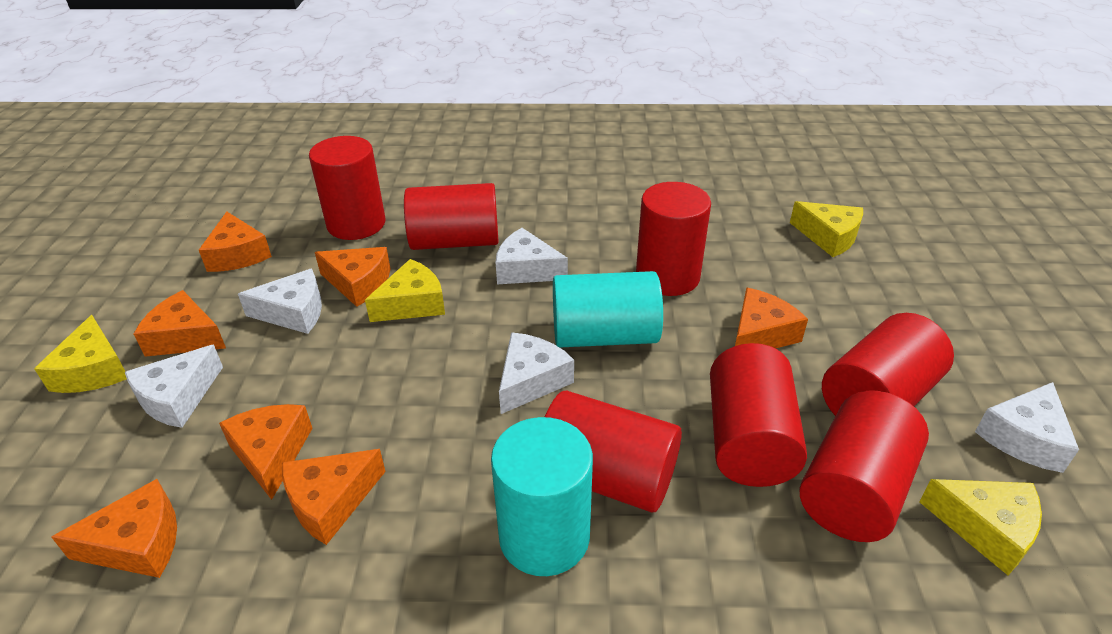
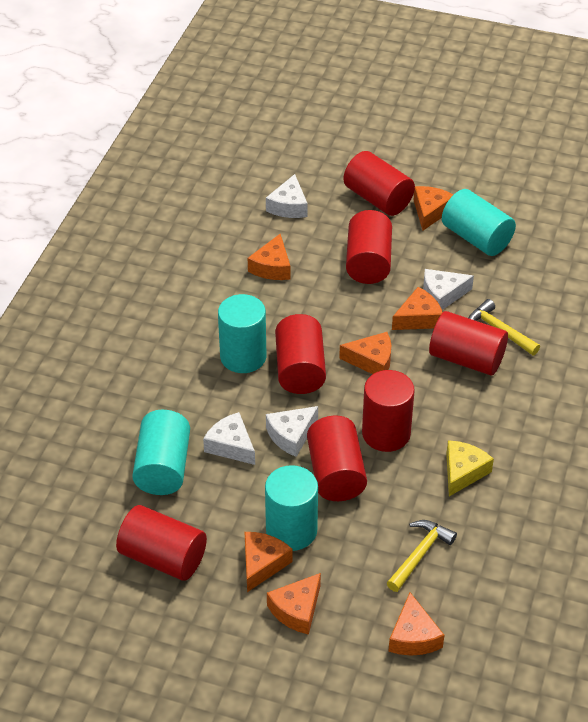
turquoise cylinder: [491,417,593,576] [553,271,663,348] = 2 -> [132,410,190,495] [218,294,266,373] [265,465,318,551] [442,189,516,256] = 4
white cheese: [125,344,223,428] [238,268,322,334] [496,228,568,284] [499,332,574,414] [975,382,1079,473] = 5 -> [203,412,255,465] [266,174,308,218] [266,406,318,457] [423,269,474,310] = 4
yellow cheese: [34,315,127,393] [365,259,445,322] [790,201,863,257] [919,479,1042,575] = 4 -> [446,440,494,496] = 1
yellow hammer: none = 0 -> [387,520,457,592] [468,299,540,355] = 2

